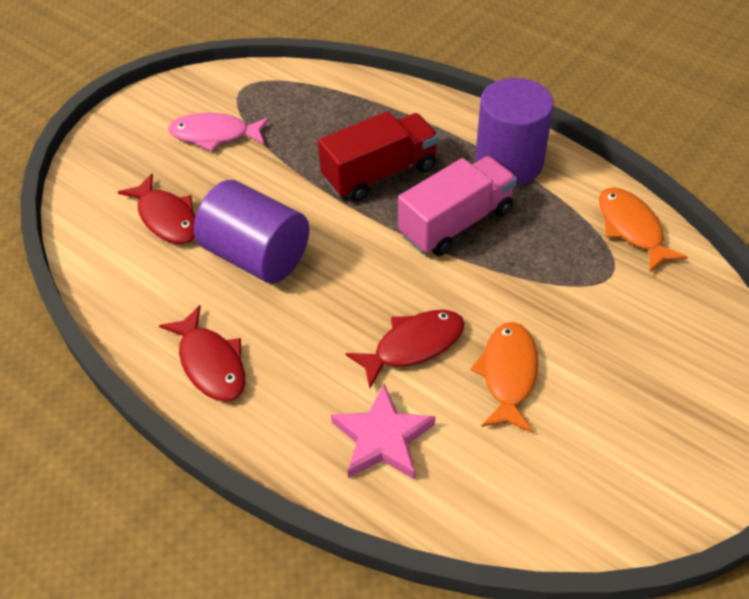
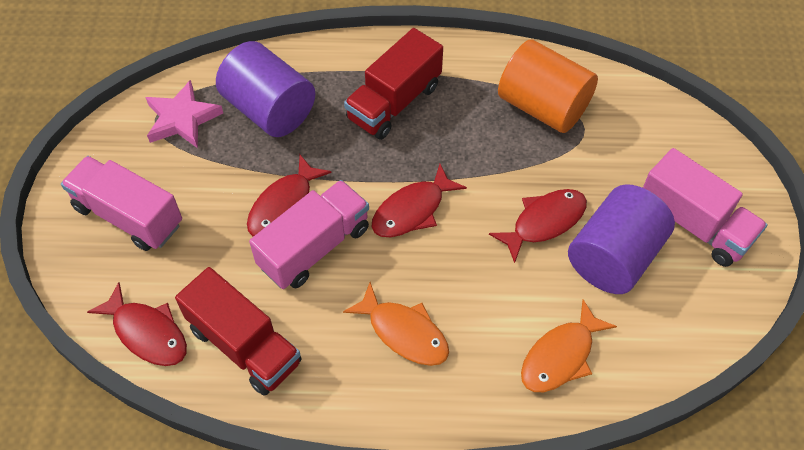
orange cylinder: none = 0 -> [498,40,598,133] = 1
pink fish: [168,113,270,151] = 1 -> none = 0
pink truck: [398,156,517,256] = 1 -> [61,156,182,251] [249,180,369,289] [643,148,768,267] = 3
red fish: [118,173,195,244] [159,305,245,402] [346,310,465,388] = 3 -> [87,282,187,366] [247,155,332,237] [372,164,467,237] [489,189,587,263] = 4
red truck: [318,111,439,202] = 1 -> [175,267,302,396] [344,28,443,140] = 2

